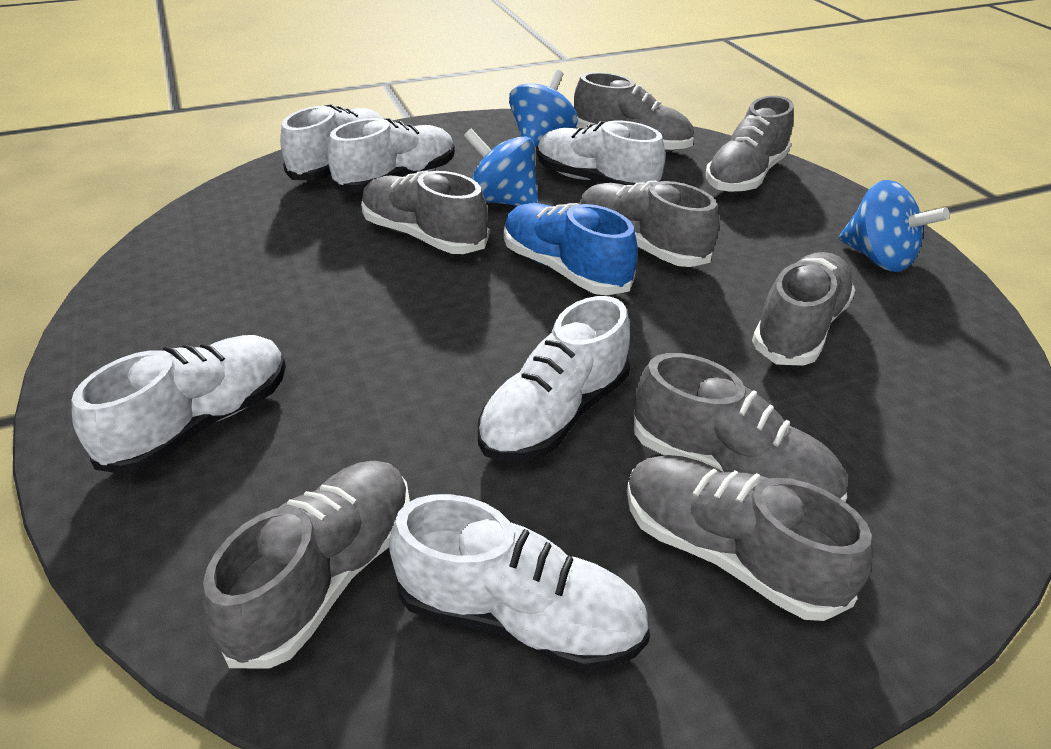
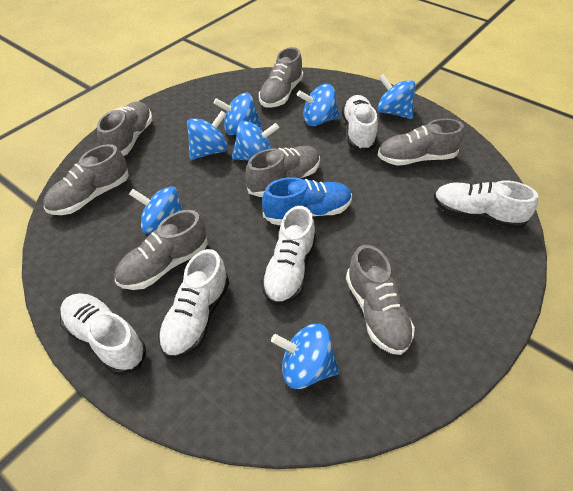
blue spinning top: [464,128,539,206] [509,70,578,147] [839,180,950,272] = 3 -> [129,186,182,234] [187,111,228,160] [214,93,262,135] [232,121,279,161] [271,324,339,389] [297,84,340,126] [378,74,416,119] = 7
grey shoe: [202,461,410,669] [361,171,489,254] [574,72,694,152] [580,181,719,267] [627,455,873,621] [634,353,847,502] [706,96,794,192] [752,252,856,366] = 8 -> [43,144,129,215] [97,102,152,156] [115,210,208,290] [245,146,320,197] [259,47,303,108] [346,245,415,355] [378,118,464,166] = 7
white shoe: [72,335,286,474] [280,104,383,180] [327,118,455,193] [389,494,650,672] [478,296,630,461] [537,121,665,186] = 6 -> [60,293,146,375] [158,249,229,359] [261,206,316,305] [342,95,378,152] [434,180,538,229] = 5

